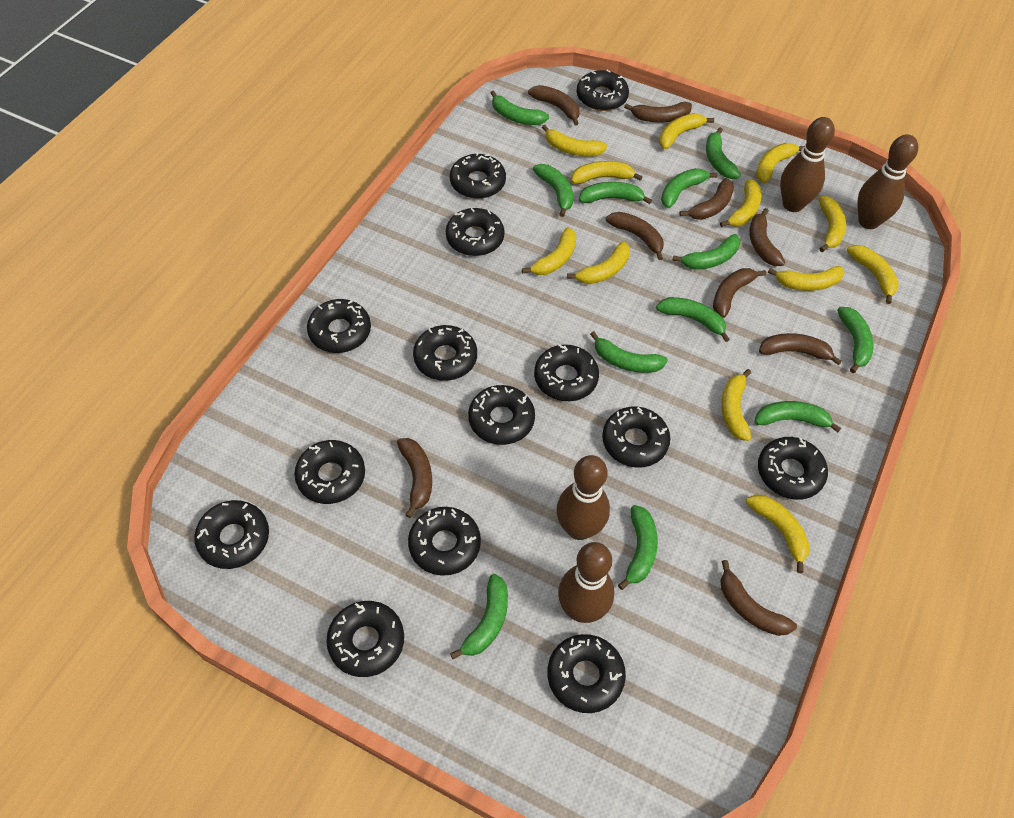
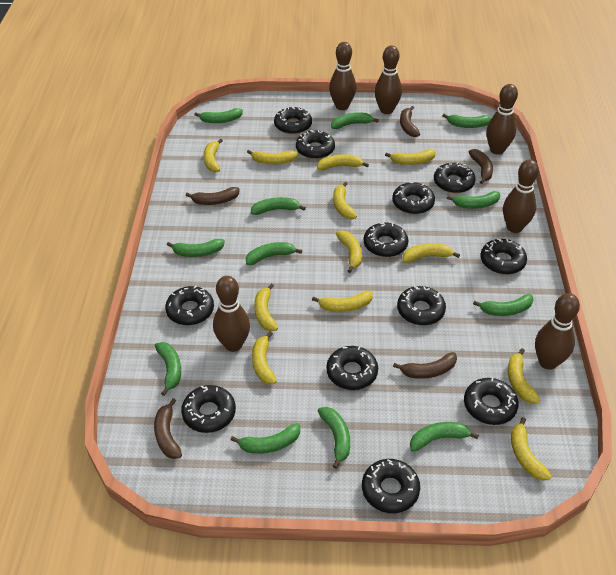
black donut: [194,500,269,569] [294,440,365,504] [307,299,371,353] [326,601,404,677] [408,507,481,576] [413,325,477,381] [446,208,505,256] [450,152,506,199] [468,385,535,445] [534,344,599,401] [547,634,626,713] [577,70,629,111] [602,407,670,467] [758,437,828,500] = 14 -> [165,286,214,325] [181,385,236,433] [274,106,312,134] [296,130,335,159] [326,346,378,390] [362,459,420,513] [364,222,409,257] [392,182,435,214] [397,286,446,325] [434,162,476,193] [464,378,519,425] [480,238,527,275] = 12
brown banana: [397,438,432,518] [528,85,579,126] [606,212,664,260] [624,102,692,123] [679,178,734,220] [713,268,766,318] [721,560,797,636] [749,208,785,266] [759,333,842,365] = 9 -> [154,398,182,459] [186,187,240,205] [393,352,457,379] [400,106,420,137] [469,149,493,184] = 5
brown bowling pin: [556,455,610,540] [558,542,614,623] [780,117,835,212] [857,134,918,229] = 4 -> [213,276,250,352] [329,42,356,110] [375,45,402,114] [486,84,518,155] [503,159,539,233] [535,293,580,370] = 6

